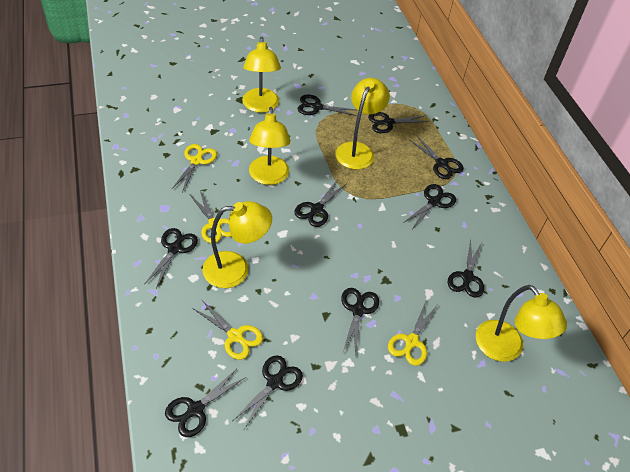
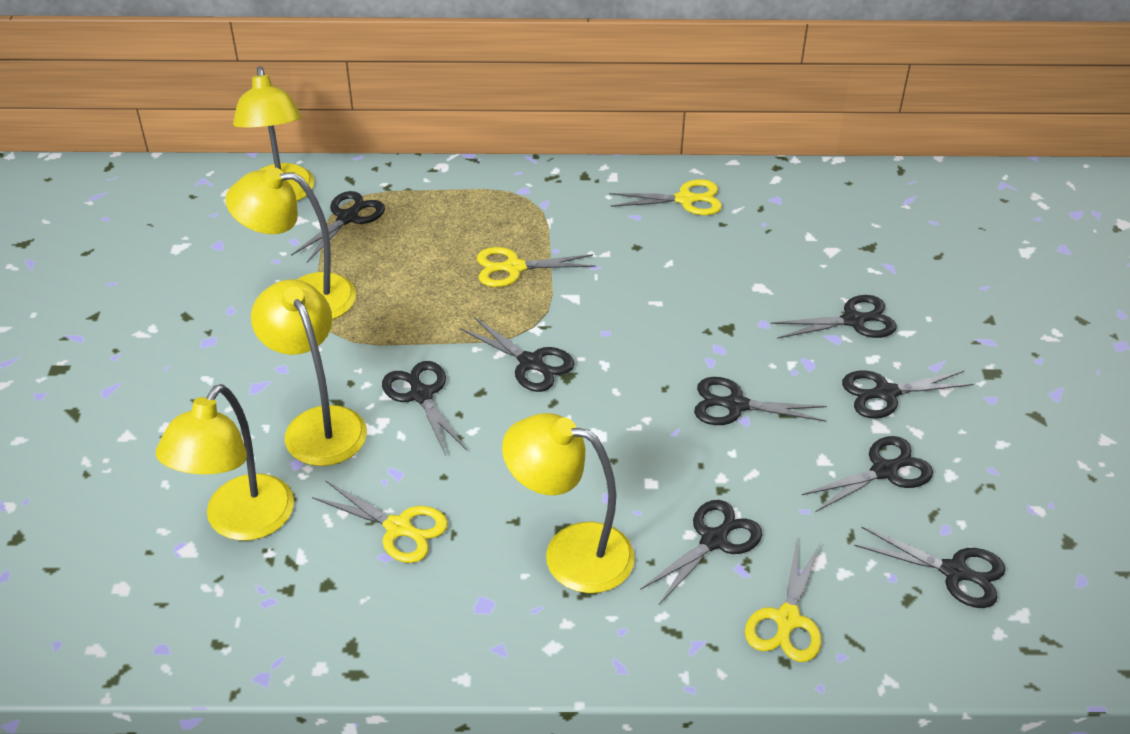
black scissors: [144,228,198,288] [165,369,246,437] [234,355,303,429] [294,179,346,227] [297,95,357,116] [341,288,379,357] [368,112,430,133] [403,184,456,229] [410,136,464,179] [448,239,484,298] = 10 -> [291,191,385,263] [382,361,467,455] [460,317,575,392] [640,500,762,604] [694,377,827,425] [771,295,897,339] [802,436,933,512] [842,370,974,419] [854,526,1005,608] = 9

